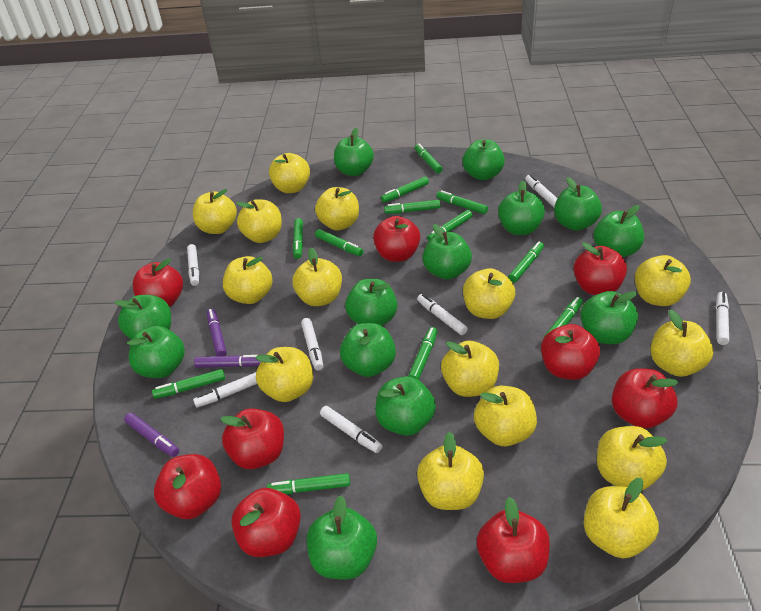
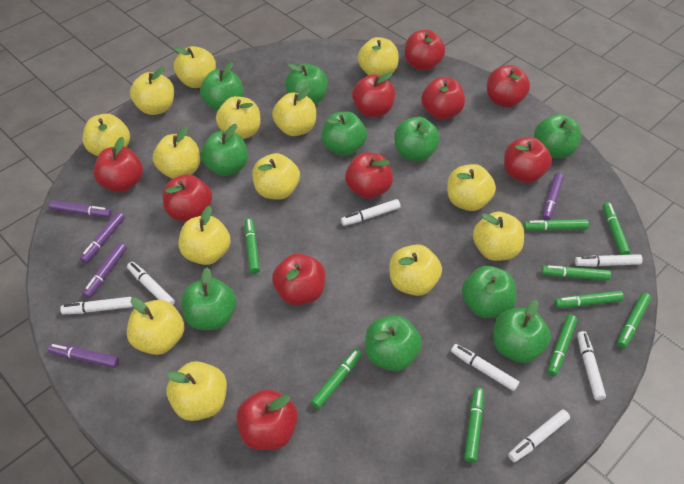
green apple: [114,295,171,340] [127,326,185,378] [307,495,377,580] [334,128,374,176] [340,323,396,377] [345,279,397,326] [375,376,436,436] [423,224,472,280] [463,139,505,180] [498,180,545,235] [554,177,602,231] [580,291,638,344] [593,205,644,257] = 13 -> [181,268,236,330] [200,62,243,111] [201,124,248,176] [285,63,327,104] [322,111,367,156] [365,315,422,371] [394,117,440,161] [462,266,516,318] [493,300,551,363] [534,114,581,158] = 10
green marker: [152,369,225,399] [267,473,350,494] [293,218,303,259] [315,229,364,256] [381,177,429,203] [384,200,440,214] [408,327,438,380] [415,143,443,173] [427,210,472,241] [436,190,488,214] [508,242,544,283] [544,297,583,337] = 12 -> [245,218,260,274] [311,349,362,409] [464,388,484,463] [524,219,589,231] [541,265,611,280] [548,315,577,376] [554,291,624,308] [603,202,630,255] [617,293,651,348] = 9
purple marker: [124,413,179,457] [194,355,261,368] [207,309,227,356] = 3 -> [48,343,119,368] [49,200,112,217] [80,212,125,263] [82,243,127,298] [542,173,564,221] = 5
red apple: [133,258,183,307] [154,454,221,519] [220,408,284,469] [231,488,301,557] [373,216,420,262] [477,497,550,583] [541,324,600,380] [573,242,627,295] [612,368,678,429] = 9 -> [93,137,143,192] [163,174,212,221] [236,389,298,450] [272,253,325,305] [345,153,393,199] [352,72,395,117] [405,30,445,71] [421,77,465,120] [487,65,530,108] [504,137,552,183] = 10
yellow apple: [193,189,237,234] [223,256,272,304] [236,199,282,243] [255,347,313,402] [269,153,310,193] [292,248,342,306] [315,187,359,230] [417,432,484,510] [441,341,499,397] [463,268,515,319] [474,386,537,446] [584,478,659,558] [597,426,667,490] [635,255,691,306] [650,310,713,377] = 15 -> [83,114,130,156] [127,298,185,355] [130,67,174,115] [153,127,200,179] [166,361,227,421] [174,46,216,88] [179,206,231,265] [216,96,261,139] [252,153,300,200] [272,88,316,136] [358,37,399,76] [390,244,442,296] [447,164,496,211] [473,212,524,261] = 14

